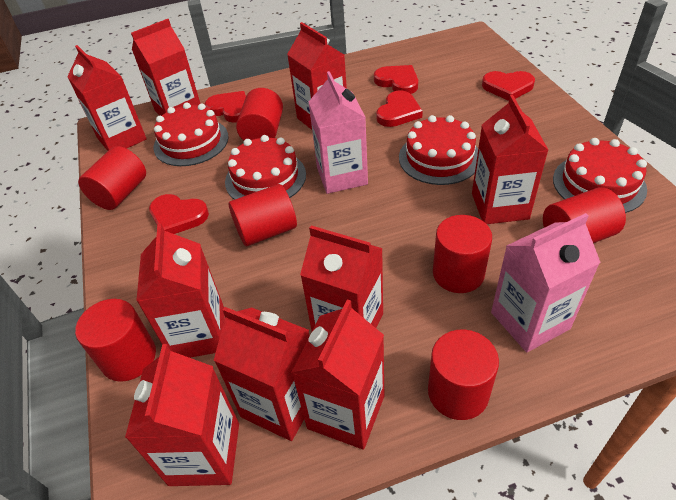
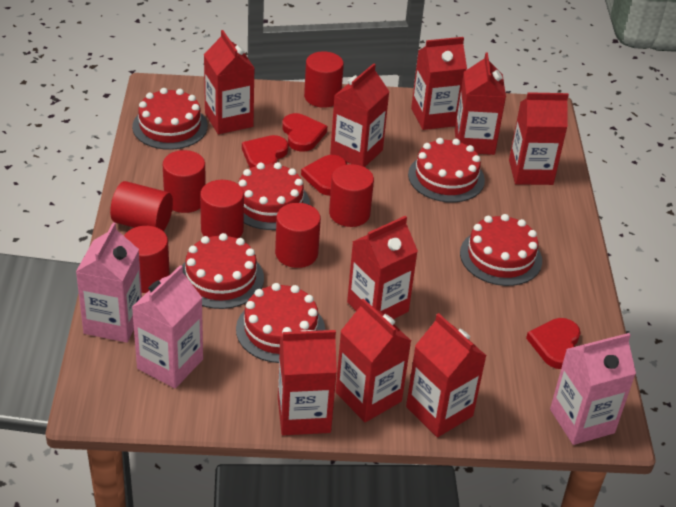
pink carton: [309,71,368,194] [491,213,601,352] = 2 -> [76,222,142,343] [132,265,203,388] [550,333,636,445] = 3
red cake: [153,102,229,166] [225,135,306,200] [399,115,478,185] [553,138,647,213] = 4 -> [132,88,208,150] [182,233,264,309] [236,283,325,363] [238,162,310,230] [408,138,485,203] [460,214,542,286] = 6
red heart: [149,194,209,234] [205,91,246,123] [374,65,418,94] [376,90,423,127] [482,71,535,101] = 5 -> [242,135,288,168] [282,113,327,151] [301,155,347,196] [526,318,580,369] = 4

